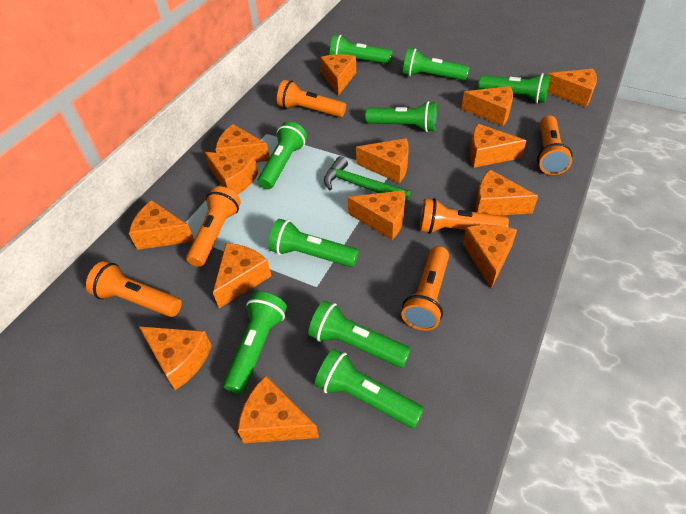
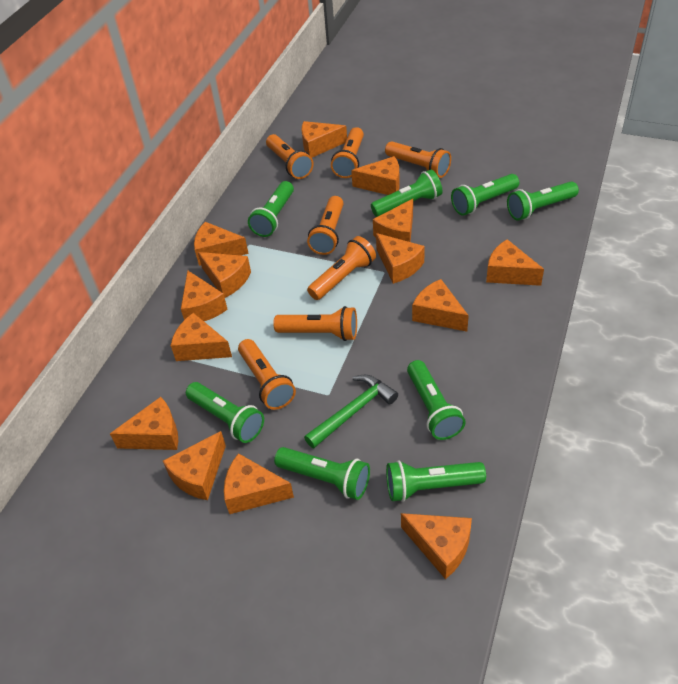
green flashlight: [223,292,287,394] [258,121,307,189] [268,219,359,267] [308,301,411,368] [315,349,424,428] [330,35,393,64] [365,101,437,132] [403,48,469,81] [478,73,551,103] = 9 -> [186,382,264,443] [248,181,294,237] [274,447,370,500] [371,170,442,217] [386,460,486,502] [407,360,466,440] [451,174,519,216] [507,181,579,221] = 8
orange flashlight: [86,261,182,317] [186,186,241,267] [277,80,346,117] [401,246,449,331] [420,198,509,234] [537,115,573,175] = 6 -> [238,339,296,410] [266,134,313,179] [273,306,357,341] [307,196,344,255] [307,236,376,300] [331,127,364,178] [385,141,451,178] = 7

